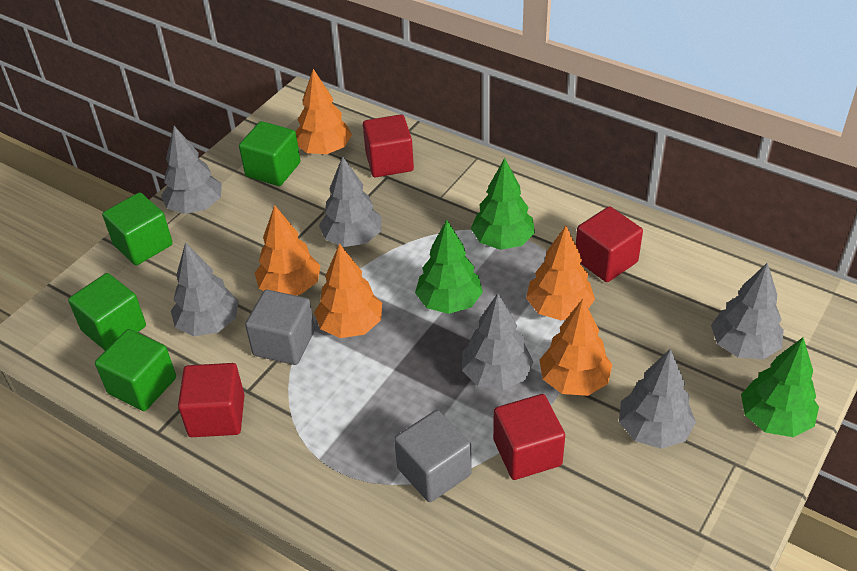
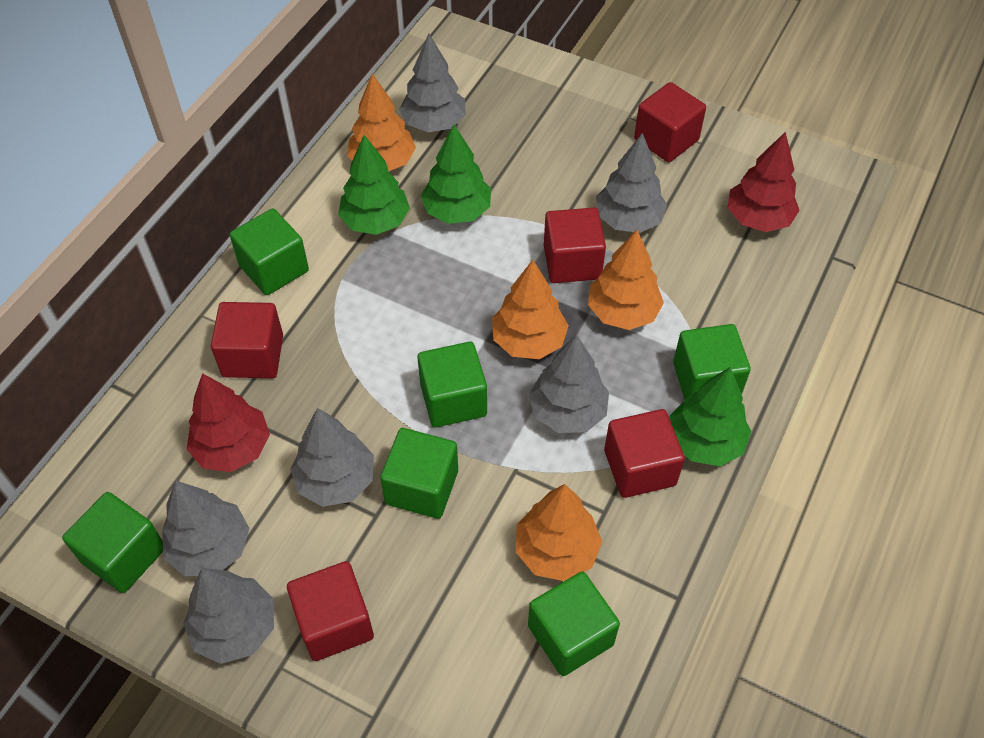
green cube: [68,273,146,351] [95,329,176,411] [102,192,173,265] [239,121,300,186] = 4 -> [62,492,163,593] [230,208,309,295] [380,428,458,519] [417,342,487,427] [528,571,620,676] [673,324,751,399] = 6
grey cube: [245,290,315,365] [394,410,472,502] = 2 -> none = 0
orange tree: [255,205,321,295] [296,69,352,154] [314,243,382,338] [526,226,595,320] [539,299,612,396] = 5 -> [347,73,416,171] [492,260,569,359] [516,484,602,581] [588,230,664,330] = 4
red cube: [178,363,245,437] [363,114,414,177] [493,394,565,480] [576,206,643,282] = 4 -> [211,302,283,378] [287,561,374,661] [544,208,606,283] [604,409,685,498] [634,82,706,162] = 5
red tree: none = 0 -> [187,373,270,472] [728,132,800,232] = 2

